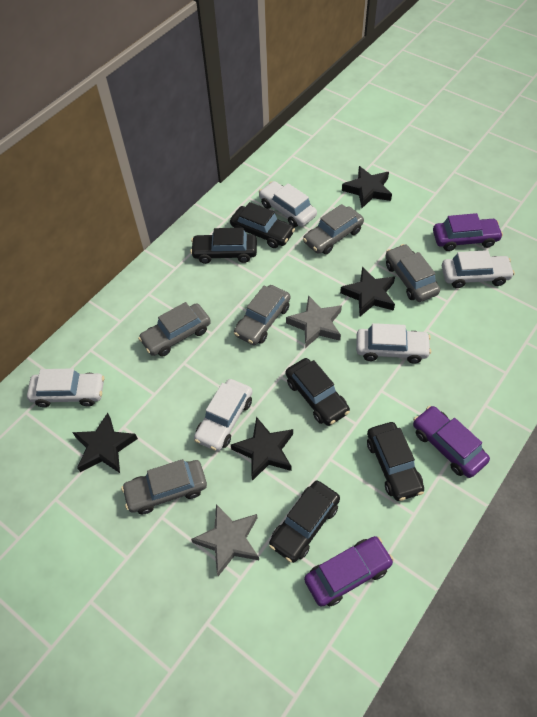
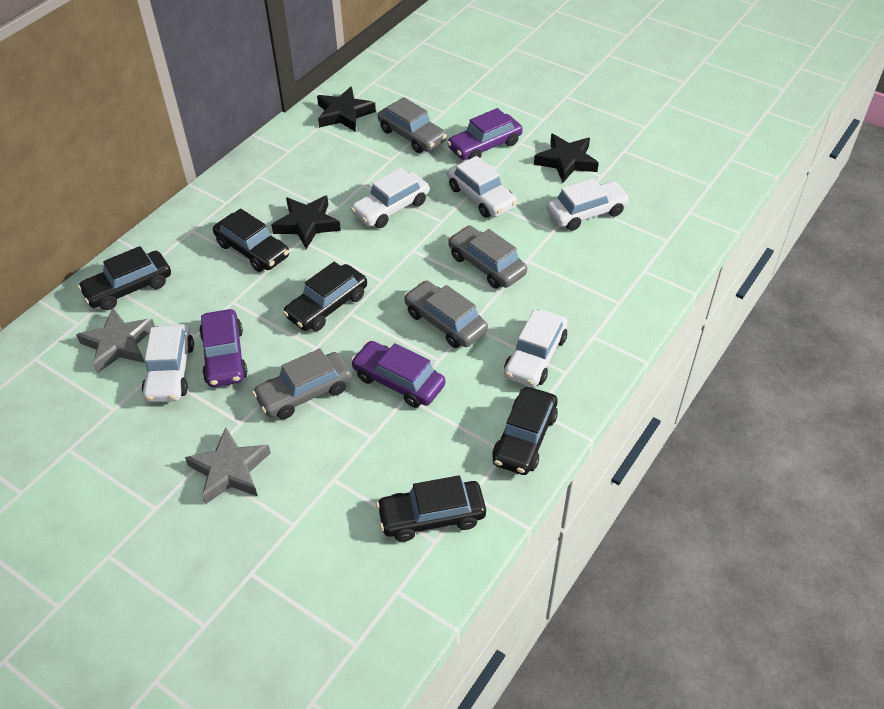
black star: [72,413,138,473] [231,417,293,481] [340,266,395,316] [342,166,392,208] = 4 -> [271,196,341,249] [317,86,376,132] [534,134,599,183] = 3
grey car: [121,459,207,514] [138,302,211,357] [234,285,291,345] [303,204,364,255] [385,244,440,302] = 5 -> [252,348,352,419] [378,97,447,153] [404,281,488,348] [448,226,527,288] = 4

